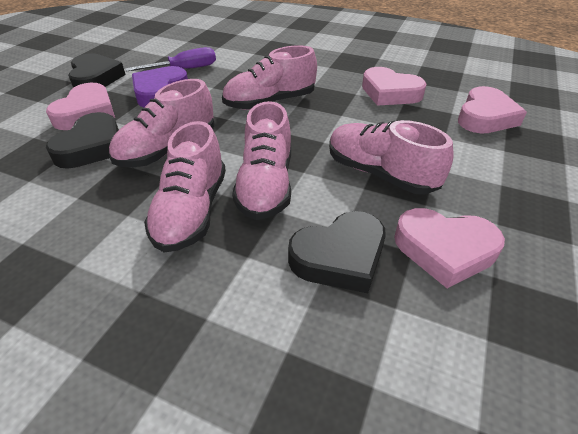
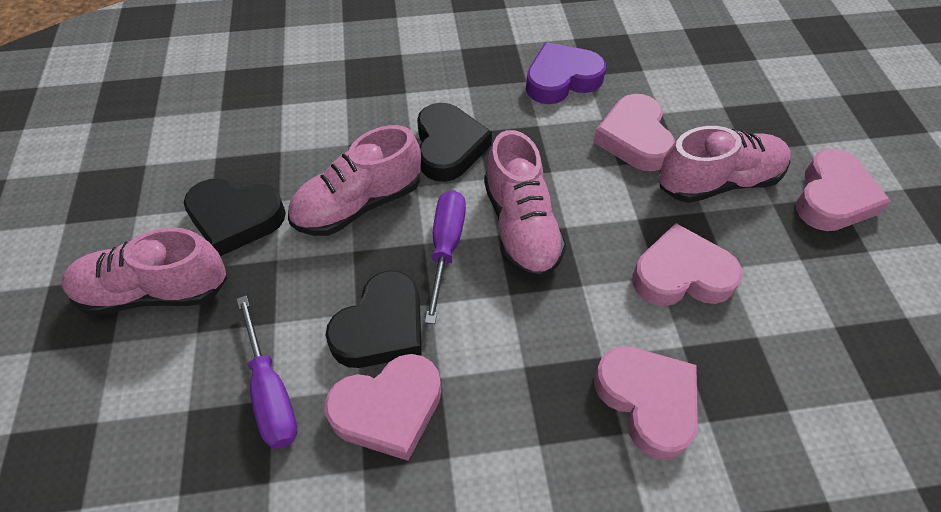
pink heart: [46,83,115,130] [362,67,427,106] [394,208,505,288] [458,86,527,134] = 4 -> [325,354,441,461] [593,94,675,171] [594,346,698,460] [632,223,743,306] [796,149,891,231] = 5
pink shoe: [109,79,215,167] [144,121,226,253] [222,45,317,110] [232,101,291,220] [329,120,453,194] = 5 -> [62,228,227,315] [288,125,421,236] [484,130,566,279] [659,126,791,203] = 4
purple screwdriver: [125,47,216,72] = 1 -> [237,295,297,449] [425,190,466,324] = 2

